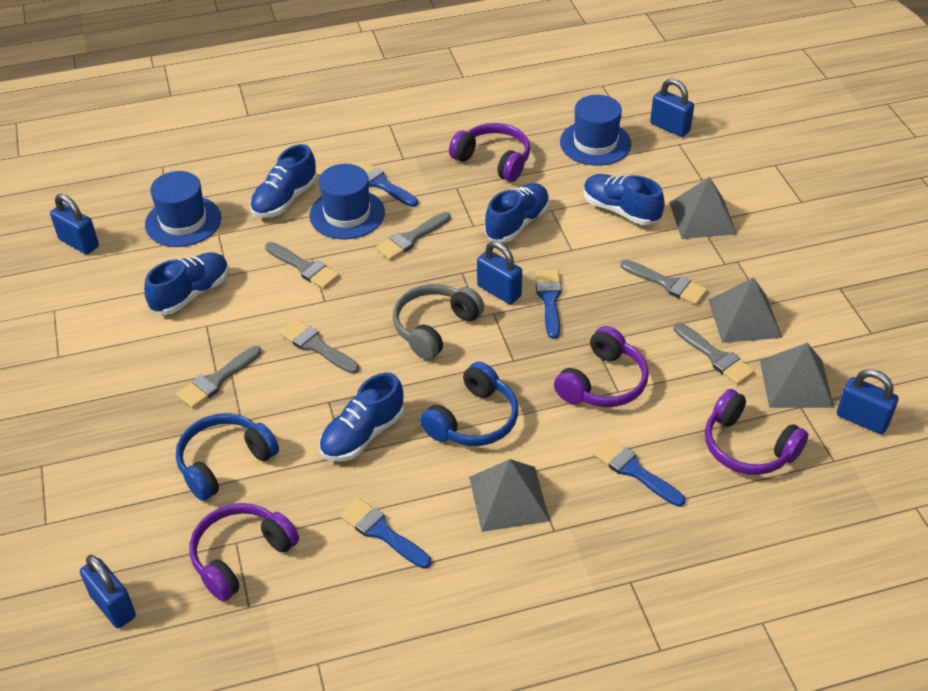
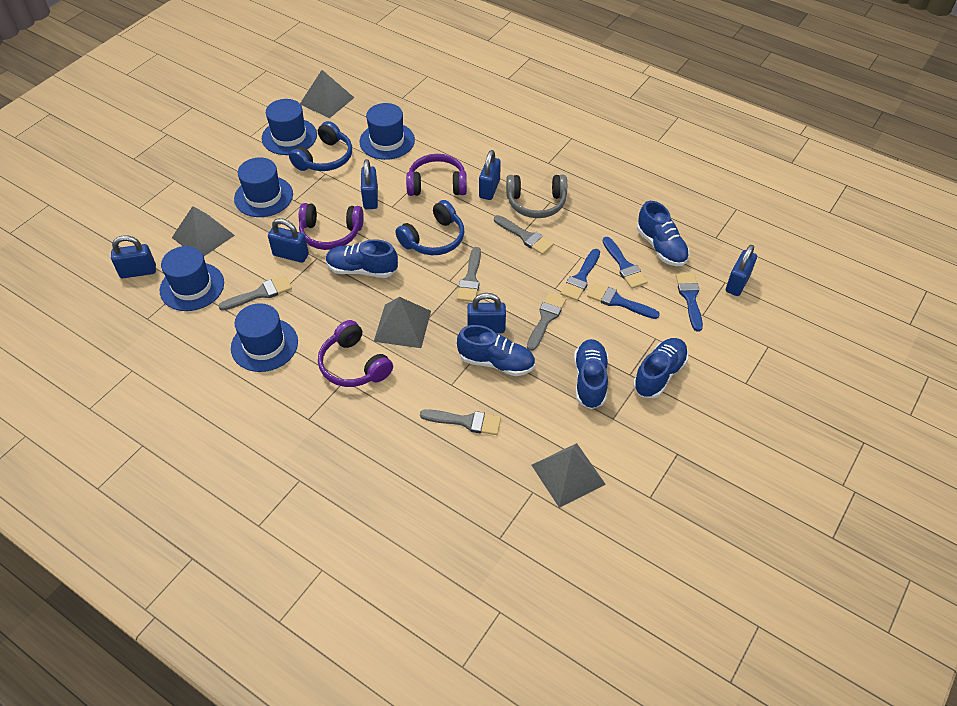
blue hat: [145,171,221,247] [309,164,385,239] [560,95,631,166] = 3 -> [160,246,224,311] [231,303,298,372] [234,157,293,217] [262,99,317,155] [359,103,415,160] = 5
blue padlock: [50,194,99,254] [80,555,136,628] [477,241,522,304] [650,78,694,137] [837,369,899,434] = 5 -> [111,235,156,278] [268,218,309,263] [361,159,378,209] [467,293,506,333] [479,150,501,200] [726,245,757,296] = 6
grey brush: [177,346,261,409] [265,242,339,289] [280,319,359,374] [376,212,451,260] [620,260,708,305] [673,322,755,385] = 6 -> [218,275,292,311] [420,409,501,435] [457,247,481,302] [494,215,554,255] [527,292,566,351] = 5
purple headphones: [190,503,299,601] [449,123,530,182] [554,326,649,407] [705,389,808,475] = 4 -> [299,203,364,250] [318,320,393,387] [406,154,467,196] = 3

